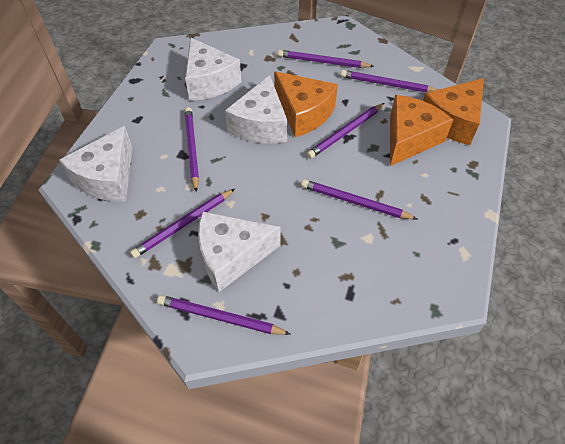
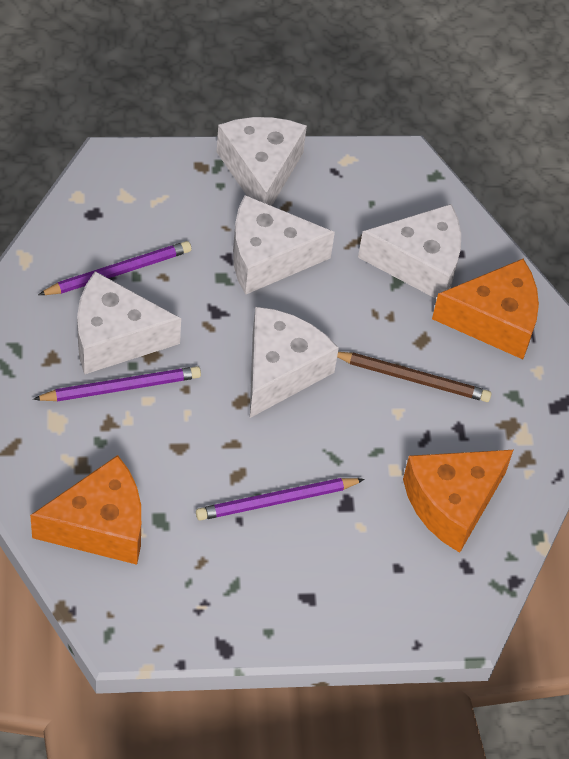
brown pencil: none = 0 -> [337,352,492,402] = 1
purple pencil: [130,189,235,258] [157,295,290,335] [185,107,199,192] [278,50,374,68] [301,179,417,219] [307,103,384,159] [340,70,438,93] = 7 -> [33,366,201,402] [38,241,191,295] [196,478,365,521] = 3
white cheese: [59,126,133,202] [185,37,242,101] [198,211,281,292] [225,75,287,143] = 4 -> [77,271,181,375] [217,117,307,206] [233,195,335,295] [250,307,339,418] [358,204,461,299] = 5

